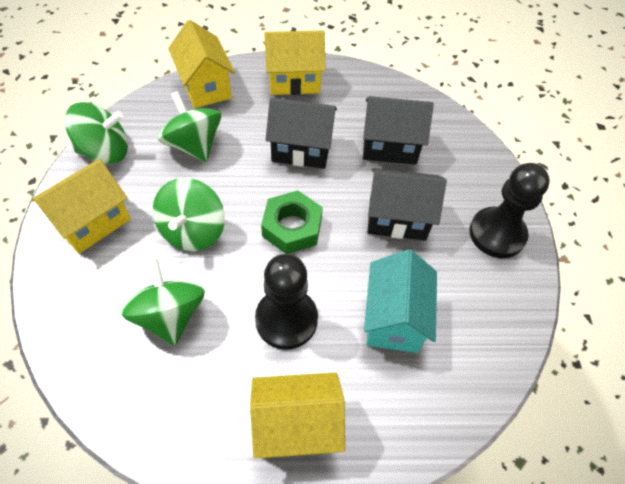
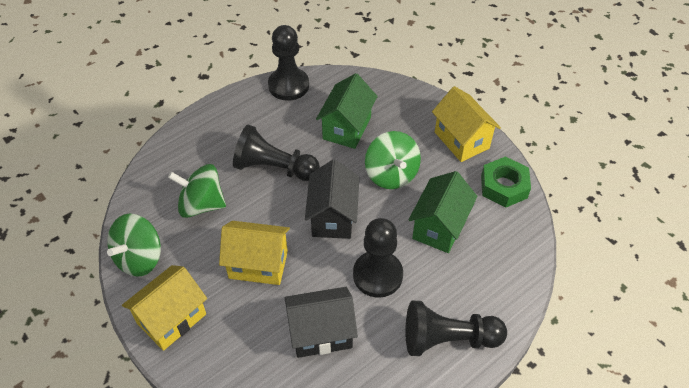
black house: [266,98,337,169] [363,96,434,165] [367,168,447,241] = 3 -> [285,287,358,358] [305,159,359,239] = 2
black pawn: [255,254,318,350] [469,163,550,258] = 2 -> [233,124,320,181] [268,25,309,101] [353,218,403,298] [405,300,507,356] = 4
green house: none = 0 -> [316,73,378,149] [408,171,477,253] = 2
green spinning top: [65,102,128,164] [120,258,205,346] [153,178,225,251] [158,91,221,162] = 4 -> [107,214,161,277] [168,164,226,218] [365,131,421,189] = 3
turquoise house: [364,249,437,353] = 1 -> none = 0
yellow house: [31,159,131,254] [168,20,235,108] [250,372,345,458] [264,30,326,95] = 4 -> [122,265,207,351] [219,221,290,285] [432,86,501,162] = 3

